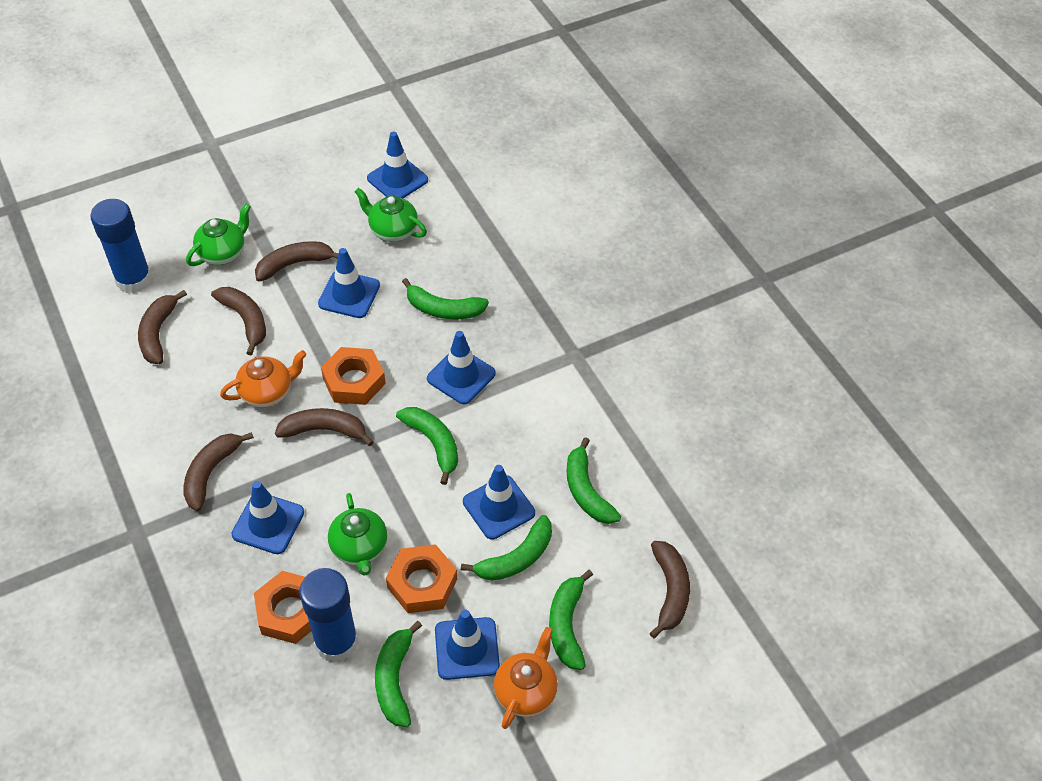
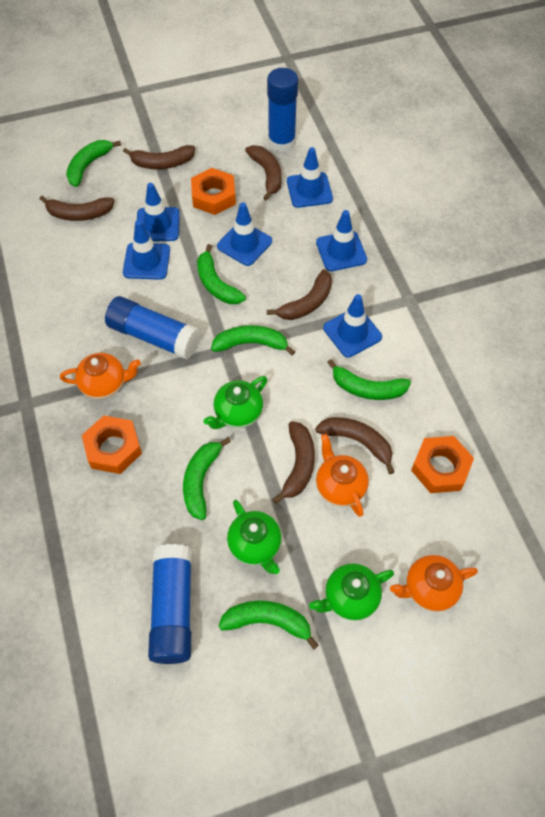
blue glue stick: [90,199,152,293] [299,568,358,662] = 2 -> [105,296,200,359] [148,544,192,664] [267,68,298,152] = 3
orange teapot: [220,350,307,408] [494,627,558,729] = 2 -> [60,353,141,399] [316,434,369,517] [390,555,478,612] = 3

